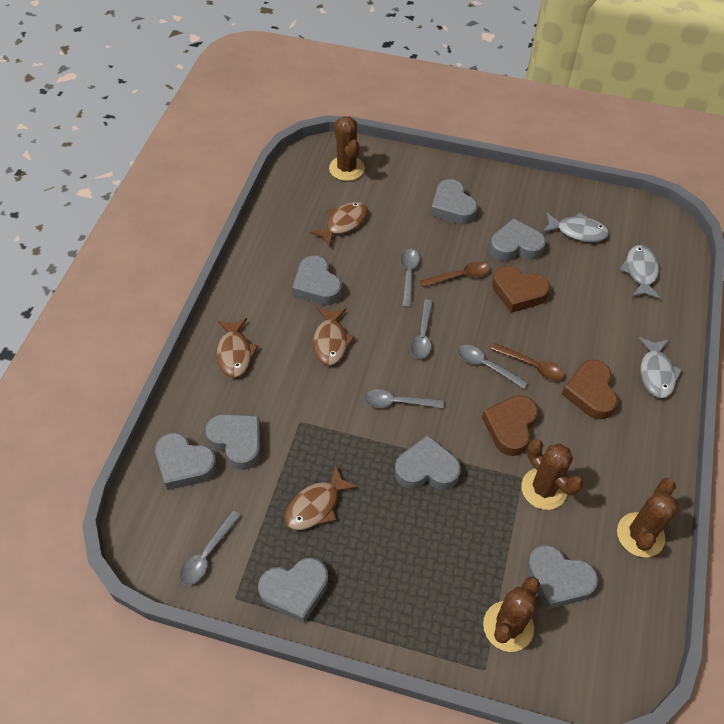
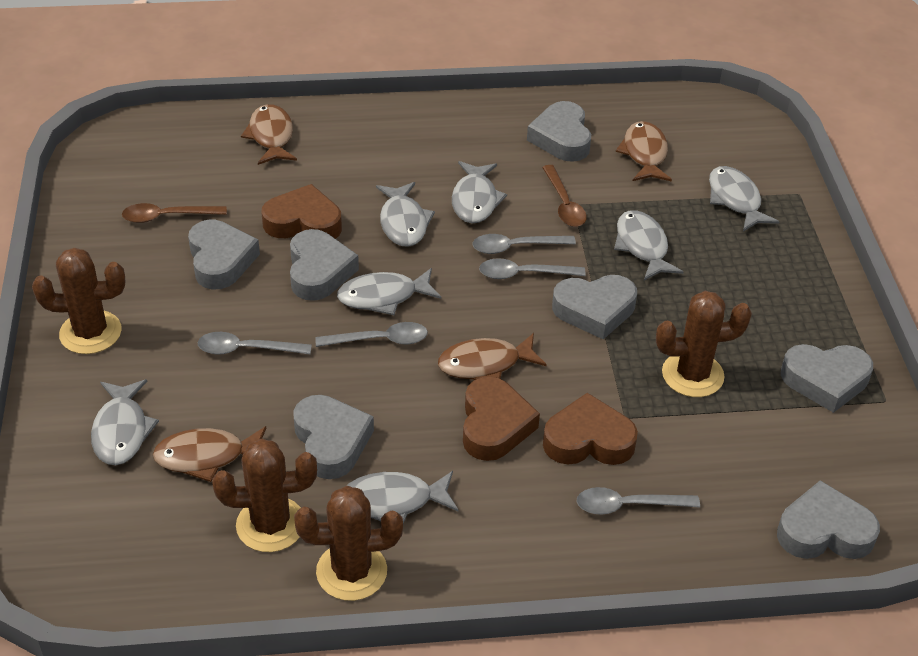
grey fish: [542,212,609,242] [620,245,661,299] [639,337,682,398] = 3 -> [91,379,159,465] [337,268,441,315] [347,471,458,524] [376,182,435,247] [452,161,507,223] [614,210,683,280] [709,166,780,232] = 7
grey heart: [155,433,217,490] [205,414,261,470] [258,558,328,623] [292,255,342,305] [395,435,461,490] [431,179,477,224] [490,218,546,261] [526,545,598,609] = 8 -> [188,220,260,290] [290,229,359,301] [293,395,374,479] [527,101,591,162] [552,275,637,339] [777,480,880,559] [781,344,873,413] = 7

